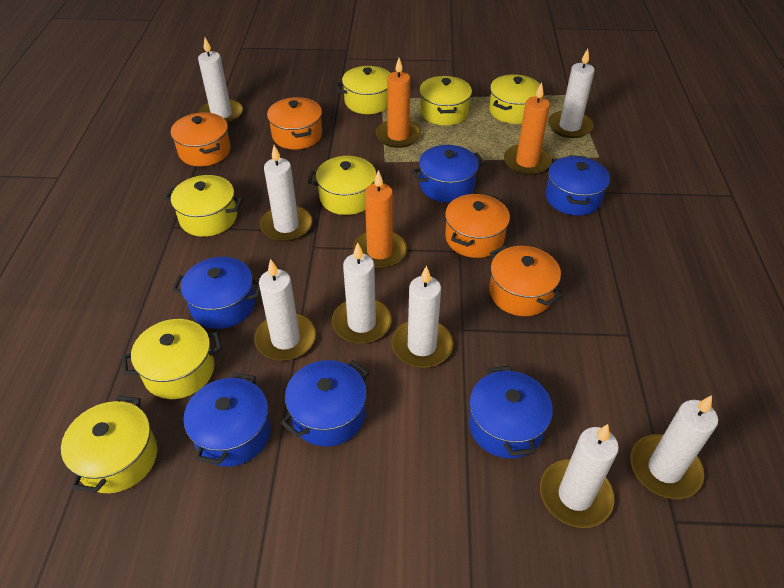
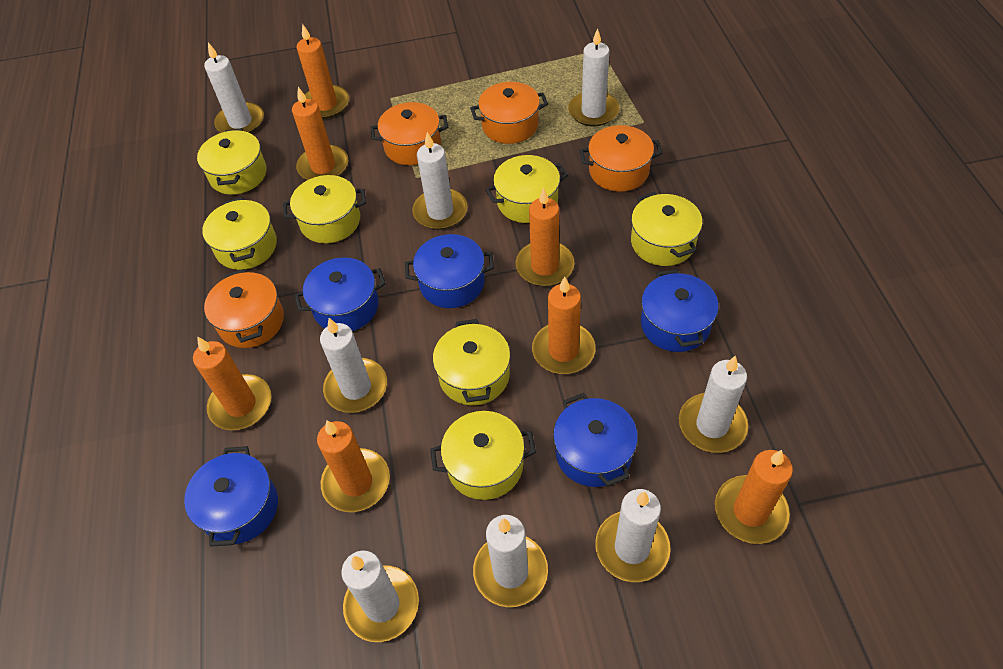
blue pot: [172,257,260,329] [183,373,271,467] [281,360,369,447] [412,145,485,203] [469,366,553,458] [546,155,610,216] = 6 -> [184,446,278,547] [294,258,386,331] [405,234,494,308] [553,393,638,487] [641,269,718,352] = 5
orange candle: [352,170,407,269] [376,58,421,148] [504,82,552,175] = 3 -> [193,336,271,430] [292,87,348,180] [296,24,349,119] [317,420,390,512] [516,188,574,286] [532,277,596,374] [715,450,793,544] = 7

